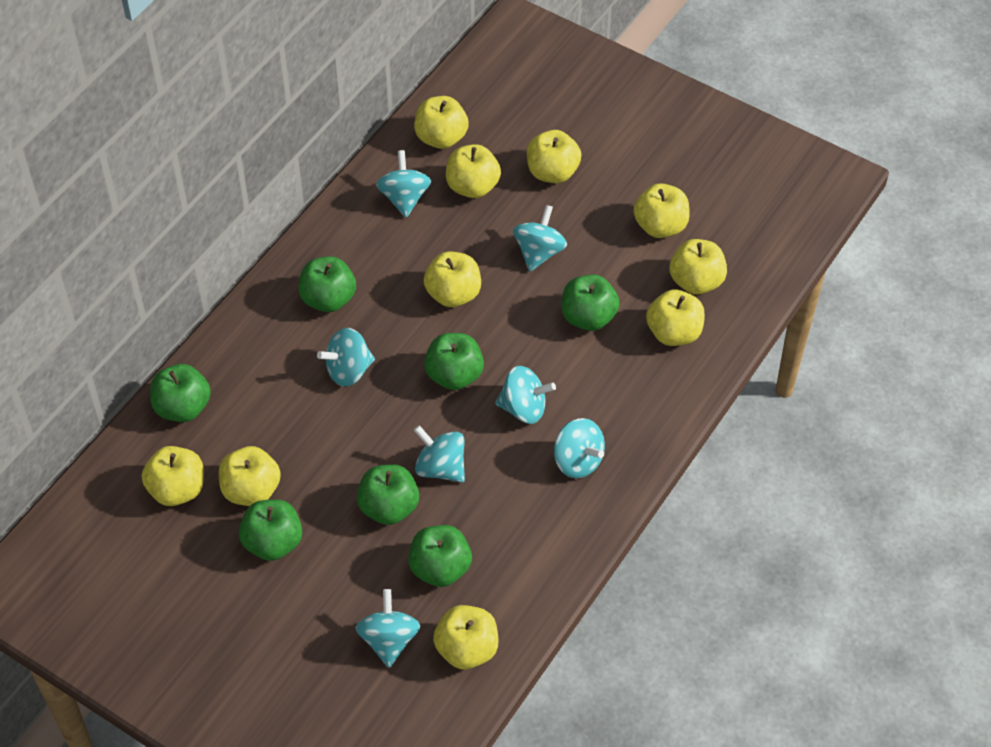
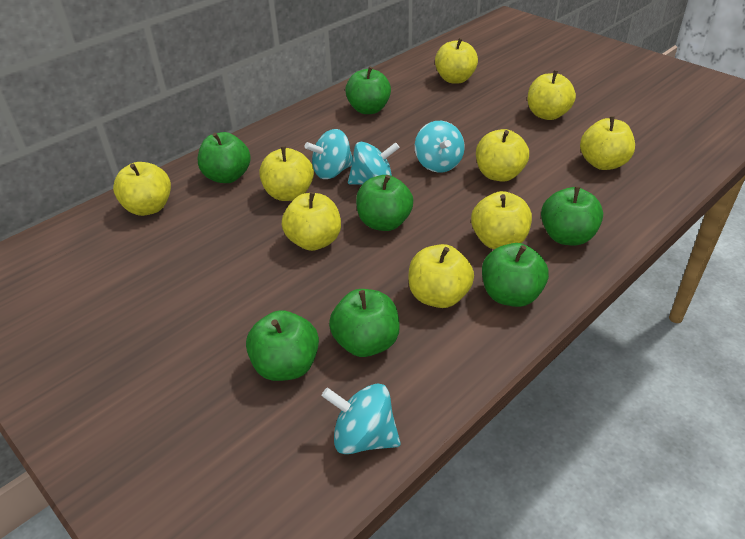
turquoise spinning top: [317,328,375,387] [356,589,420,668] [376,150,431,218] [414,425,465,483] [495,366,556,424] [513,205,567,271] [554,418,605,478] = 7 -> [305,129,353,179] [322,383,401,454] [348,142,400,185] [415,121,465,173] = 4
yellow apple: [142,446,204,506] [219,446,281,506] [414,96,469,149] [424,252,481,307] [433,605,498,669] [446,144,501,198] [527,130,581,183] [634,183,690,238] [646,290,705,346] [670,239,727,295] = 10 -> [113,162,171,216] [259,146,314,201] [282,192,341,251] [409,244,474,308] [435,38,478,84] [471,191,532,249] [476,129,529,182] [528,70,576,120] [580,116,635,170] = 9

